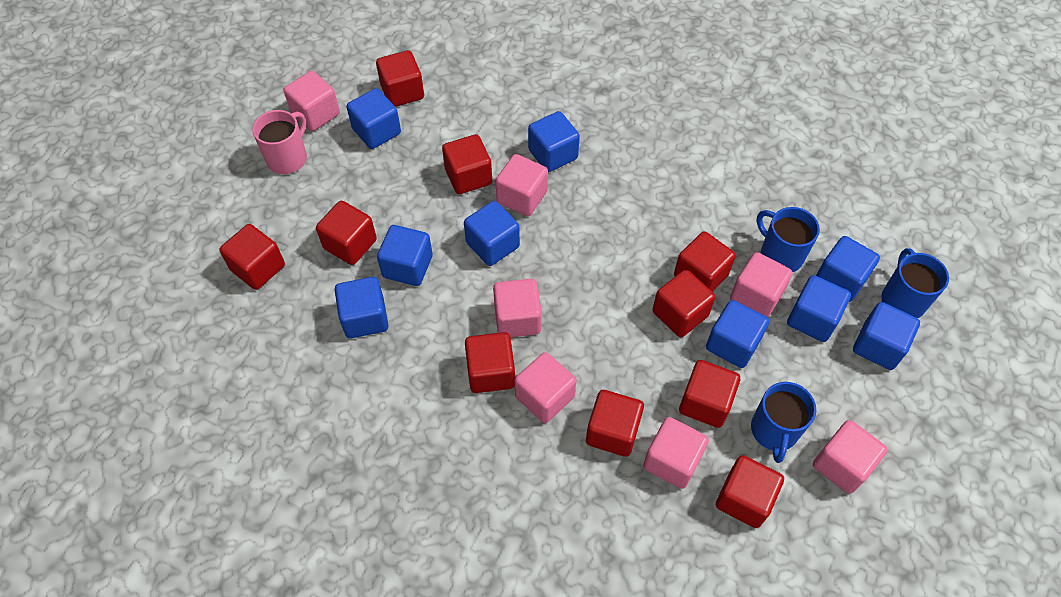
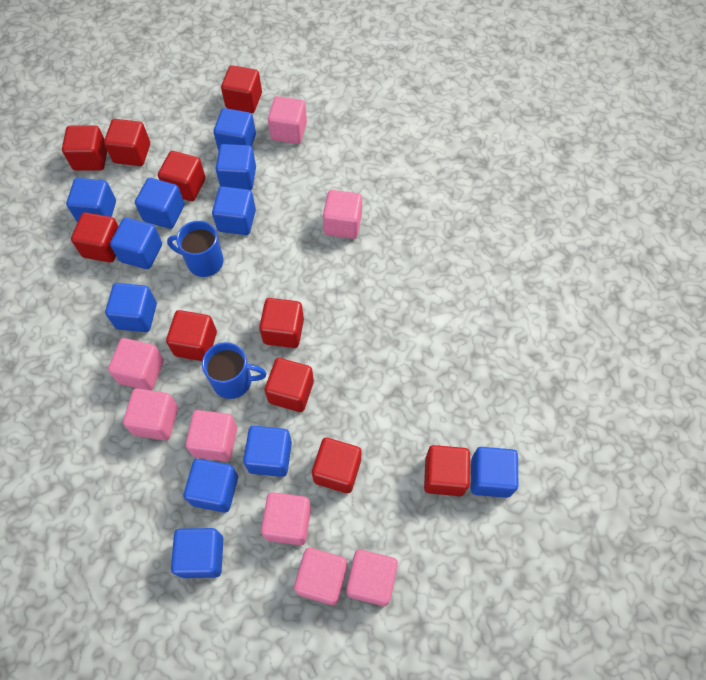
blue cube: [335,277,388,338] [346,88,401,149] [377,225,433,286] [464,201,520,266] [528,111,580,172] [706,300,769,368] [787,275,851,342] [816,236,880,302] [853,302,920,370] = 9 -> [66,178,116,222] [105,283,157,332] [110,218,162,269] [135,178,185,229] [171,528,223,578] [183,459,238,513] [212,186,256,235] [214,108,256,150] [215,144,256,190] [243,426,292,477] [471,447,518,498] = 11
blue mug: [751,382,816,463] [757,207,820,272] [881,248,949,318] = 3 -> [167,221,224,277] [202,342,266,399] = 2
pink cube: [283,71,340,131] [493,279,542,337] [495,154,548,216] [515,352,576,423] [643,417,709,489] [730,252,793,318] [813,420,887,494] = 7 -> [108,338,164,391] [123,388,178,440] [186,410,237,462] [261,492,311,545] [268,96,307,144] [294,548,347,605] [323,190,362,239] [346,549,398,606] = 8
pink mug: [252,110,307,174] = 1 -> none = 0

